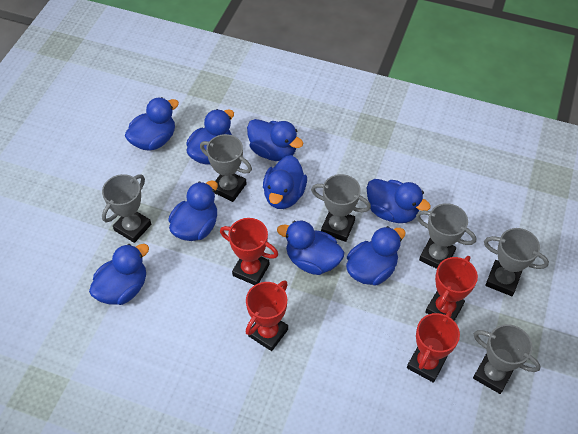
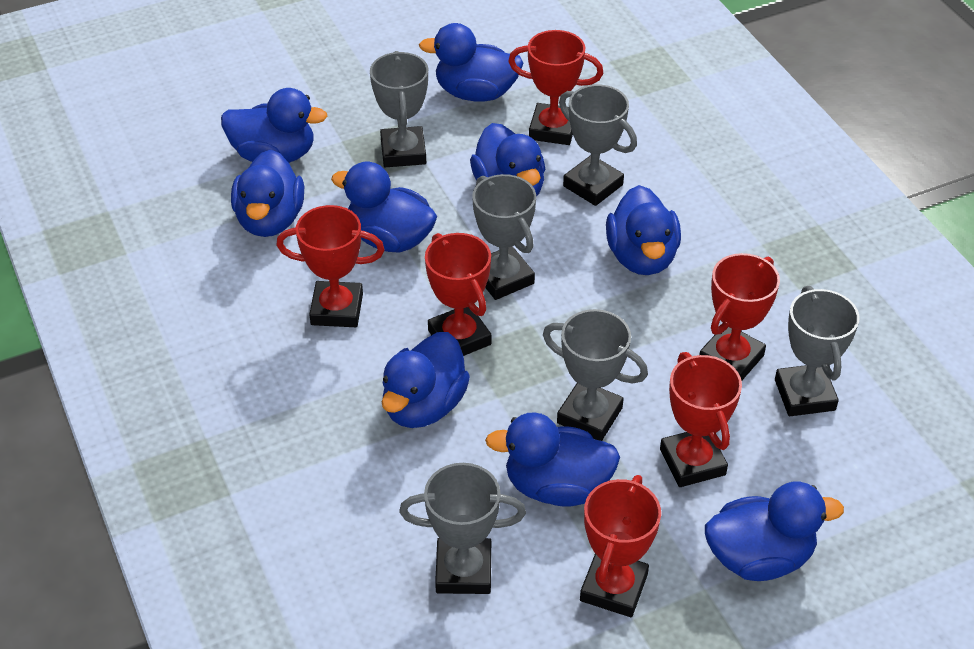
red trophy: [220,218,278,285] [246,280,288,351] [407,310,460,383] [425,256,478,321] = 4 -> [276,205,385,327] [425,233,491,356] [508,30,603,145] [580,475,661,617] [660,352,742,487] [699,253,780,380] = 6

